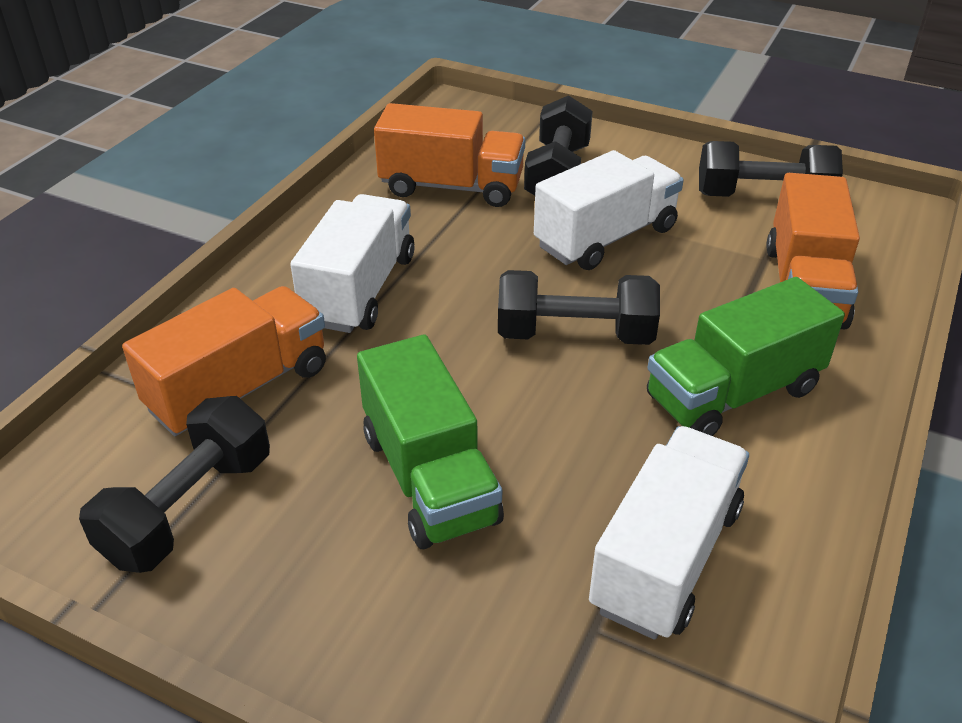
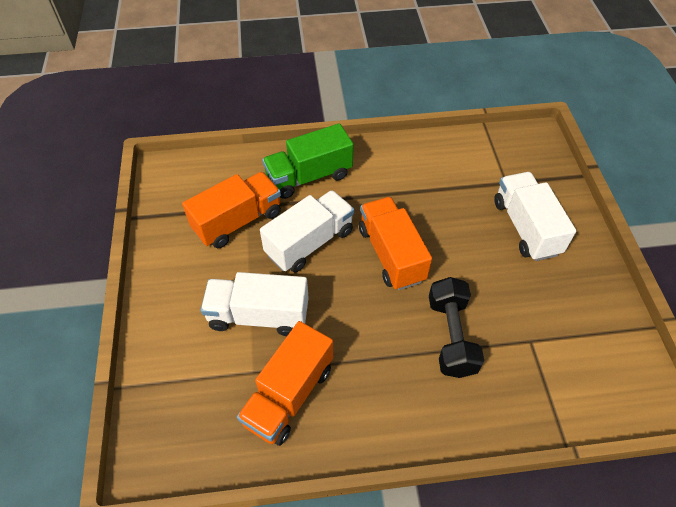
black dumbbell: [79,396,270,573] [498,270,660,345] [524,95,593,196] [699,141,843,197] = 4 -> [429,277,484,378] = 1
green truck: [357,335,504,549] [647,277,845,436] = 2 -> [262,123,354,199] = 1

